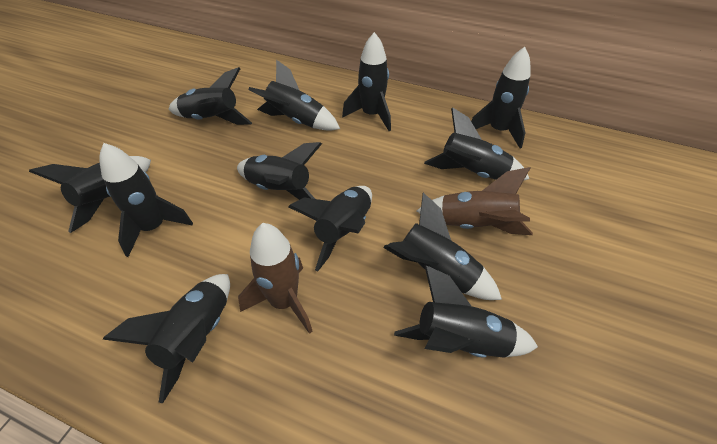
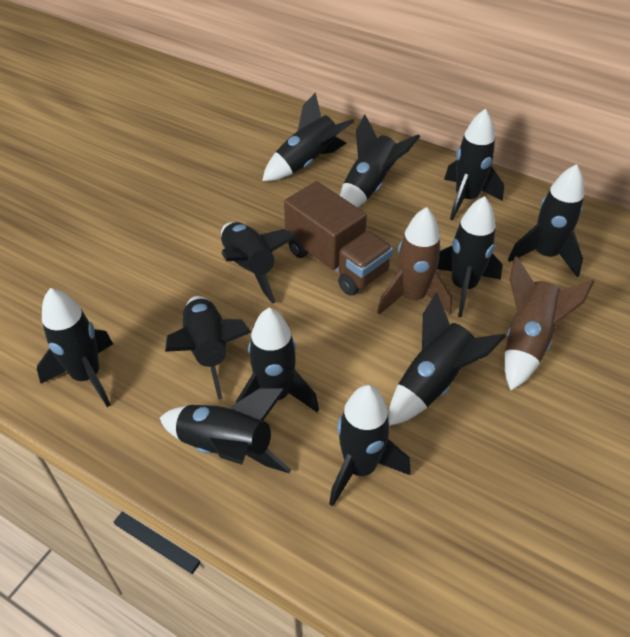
brown truck: none = 0 -> [284,181,393,296] = 1

